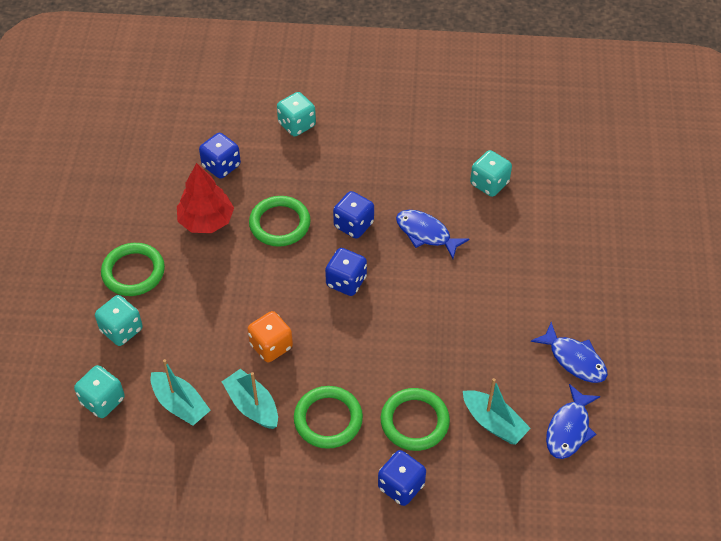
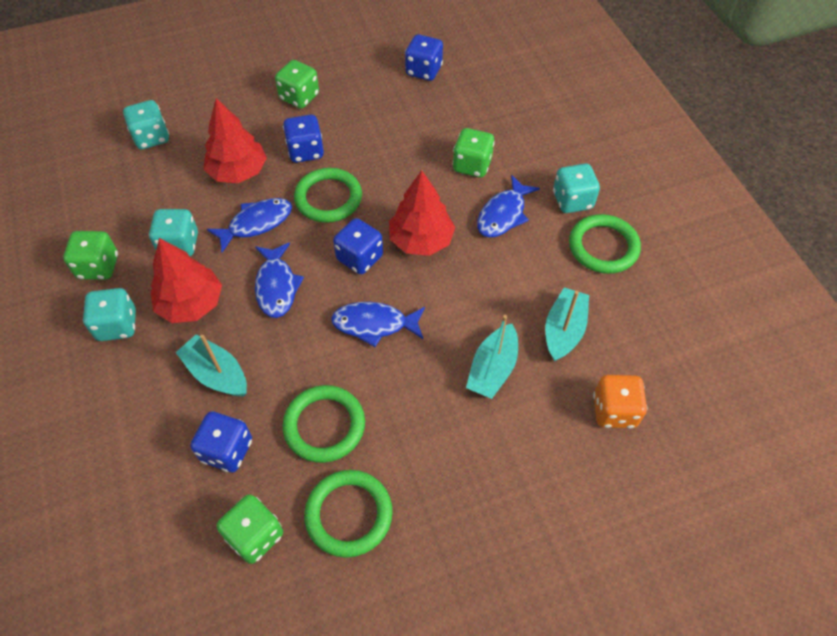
blue fish: [396,210,469,259] [531,322,608,383] [546,384,600,459] = 3 -> [207,198,292,252] [255,242,304,318] [331,302,425,347] [477,175,540,238] = 4
green dice: none = 0 -> [63,231,118,280] [217,494,283,564] [275,60,319,109] [452,128,495,178] = 4
red tree: [177,163,234,233] = 1 -> [151,238,222,323] [203,98,267,183] [389,170,455,256] = 3

